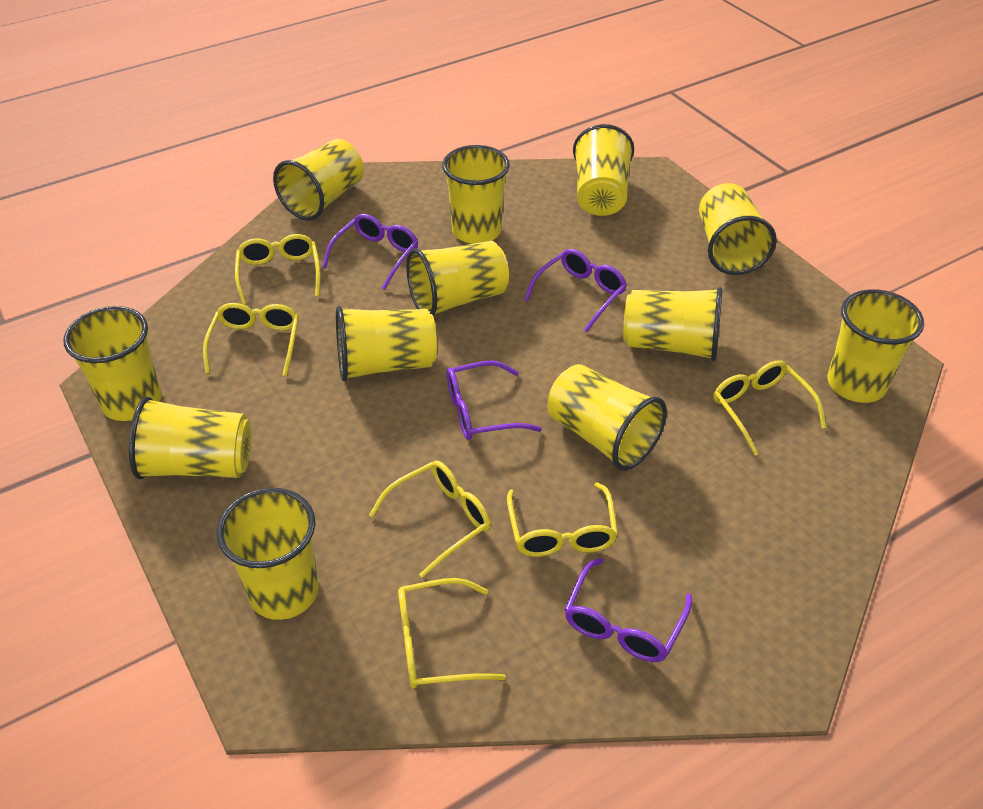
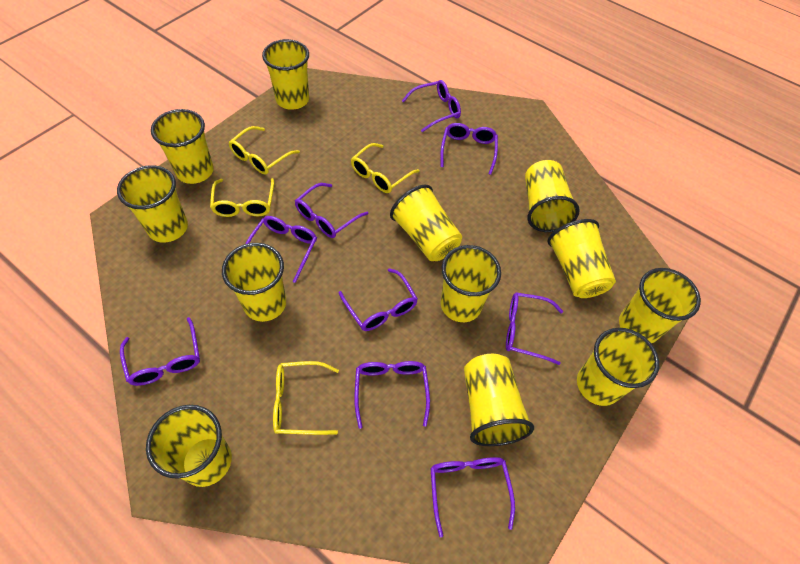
purple glasses: [322,214,418,290] [447,360,542,440] [524,249,627,332] [564,558,692,662] = 4 -> [120,317,200,386] [246,216,317,283] [295,183,369,238] [339,268,418,331] [354,361,430,429] [402,80,461,132] [430,457,515,538] [440,123,498,175] [506,293,563,365] = 9
yellow glasses: [203,303,299,376] [235,234,321,305] [369,461,491,578] [398,578,506,688] [507,483,618,557] [714,360,827,456] = 6 -> [210,178,274,217] [228,126,300,174] [273,361,339,435] [351,143,419,193] = 4

